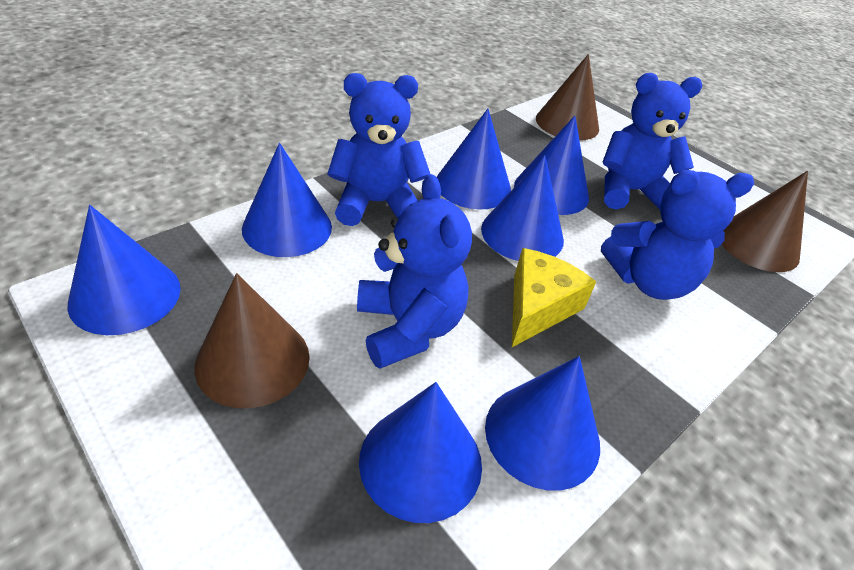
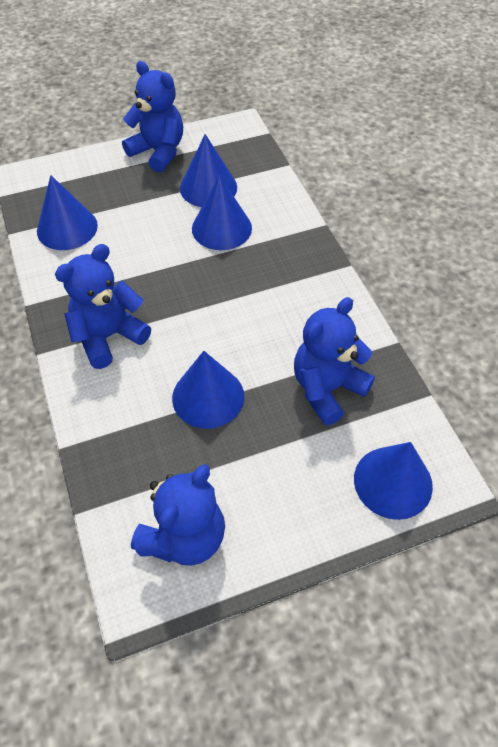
blue cone: [67,205,181,335] [242,143,332,257] [359,382,482,523] [437,109,511,209] [481,155,564,261] [485,356,600,491] [514,116,589,215] = 7 -> [37,175,98,250] [172,351,244,429] [180,134,237,207] [192,175,252,250] [354,442,433,520] = 5
brown cone: [194,273,310,408] [536,54,599,141] [722,171,808,272] = 3 -> none = 0
yellow cheese: [512,248,596,347] = 1 -> none = 0

